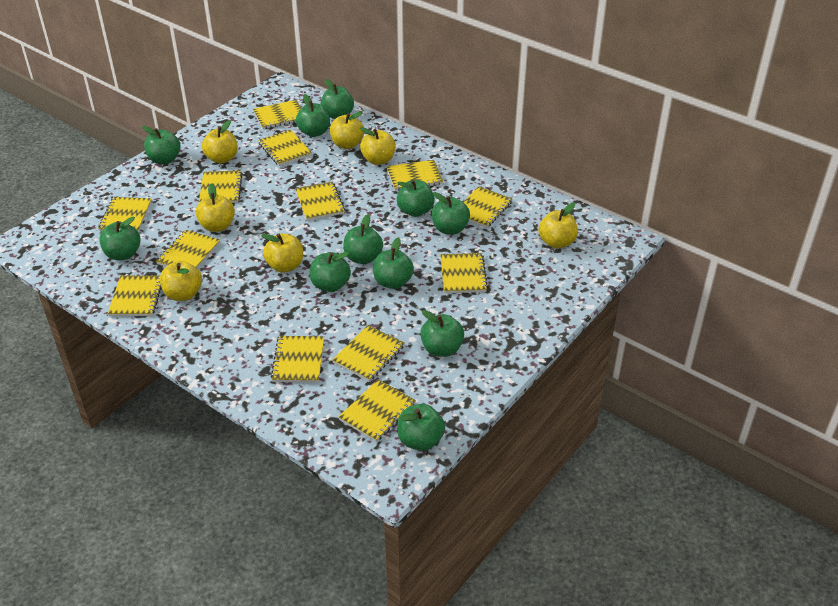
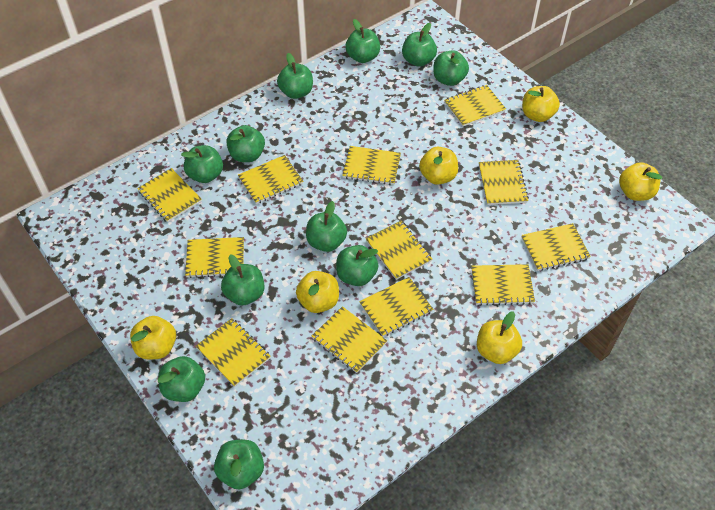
yellow apple: [160,261,202,301] [196,183,235,232] [202,120,238,164] [261,233,303,273] [330,111,364,149] [360,127,395,165] [538,203,578,249] = 7 -> [130,316,176,359] [296,271,339,313] [419,147,458,185] [477,311,522,364] [522,86,560,122] [619,162,662,201] = 6
yellow notebook: [98,197,152,232] [108,275,162,316] [156,230,220,268] [199,170,242,203] [253,100,301,129] [258,130,312,166] [271,336,324,383] [295,182,345,221] [332,325,404,381] [338,379,416,442] [387,160,443,191] [440,253,488,293] [464,186,512,228] = 13 -> [137,168,202,222] [185,237,244,278] [196,318,271,387] [238,155,303,204] [312,306,387,373] [342,146,401,185] [360,277,433,337] [366,221,432,280] [444,85,506,126] [472,264,535,305] [479,160,529,205] [521,223,591,271] = 12

